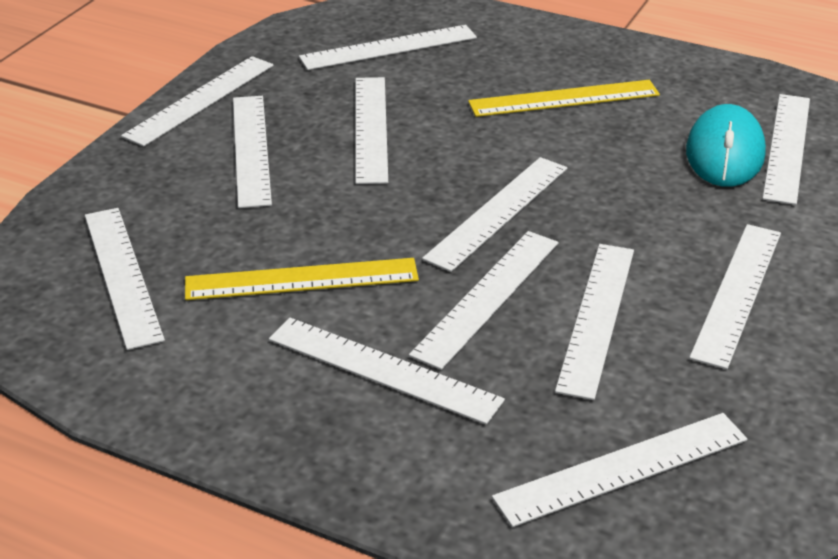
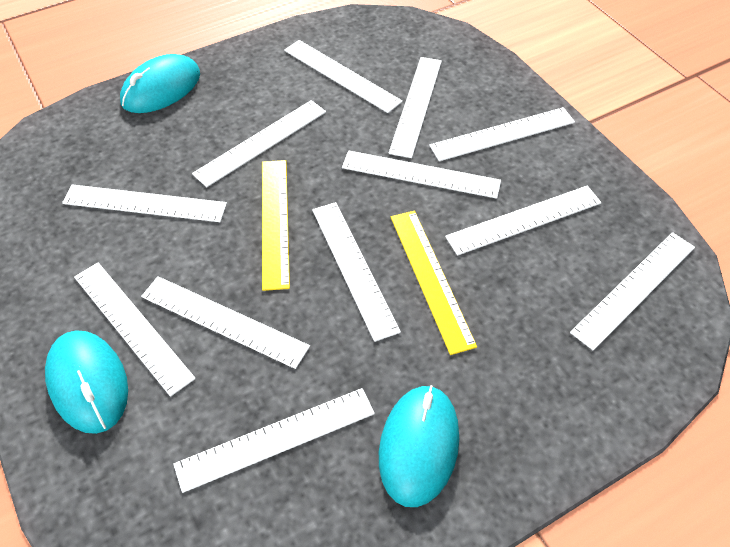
turquoise mouse: [686,104,766,187] = 1 -> [45,331,128,434] [120,54,200,113] [379,385,459,507] = 3

